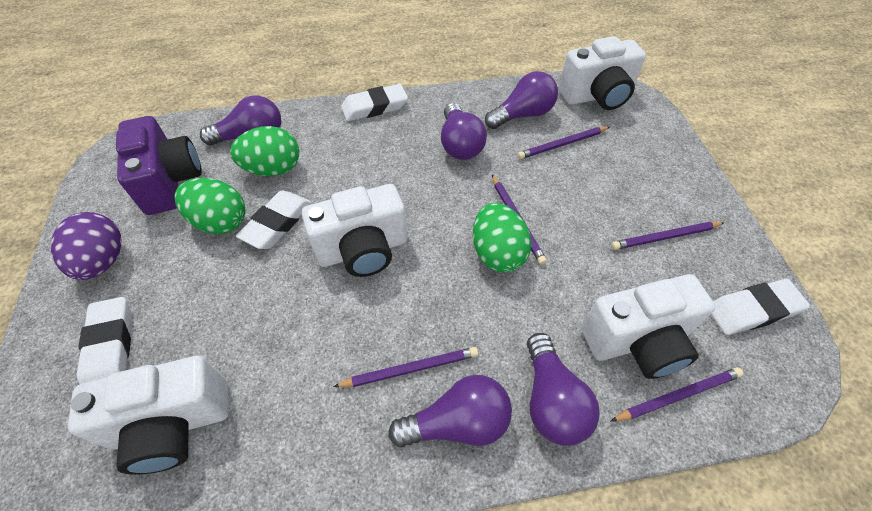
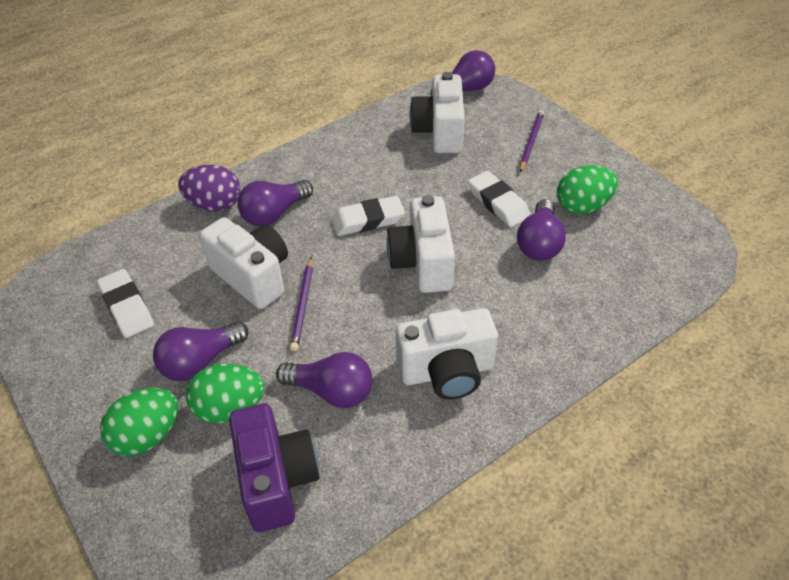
purple pencil: [333,347,478,387] [492,175,547,265] [517,127,610,159] [611,222,724,250] [611,367,743,421] = 5 -> [290,258,313,351] [520,110,544,172] = 2
white eraser: [77,297,132,384] [236,190,312,249] [341,84,408,121] [711,279,810,335] = 4 -> [97,269,154,338] [332,196,405,236] [468,171,530,227] = 3

